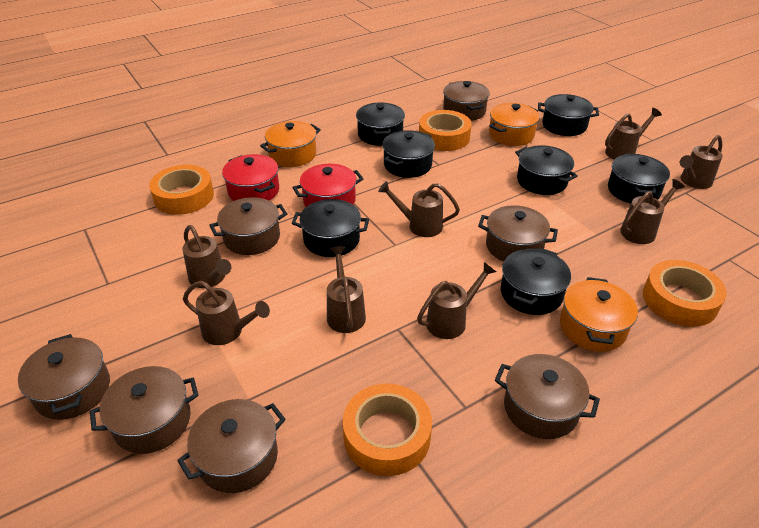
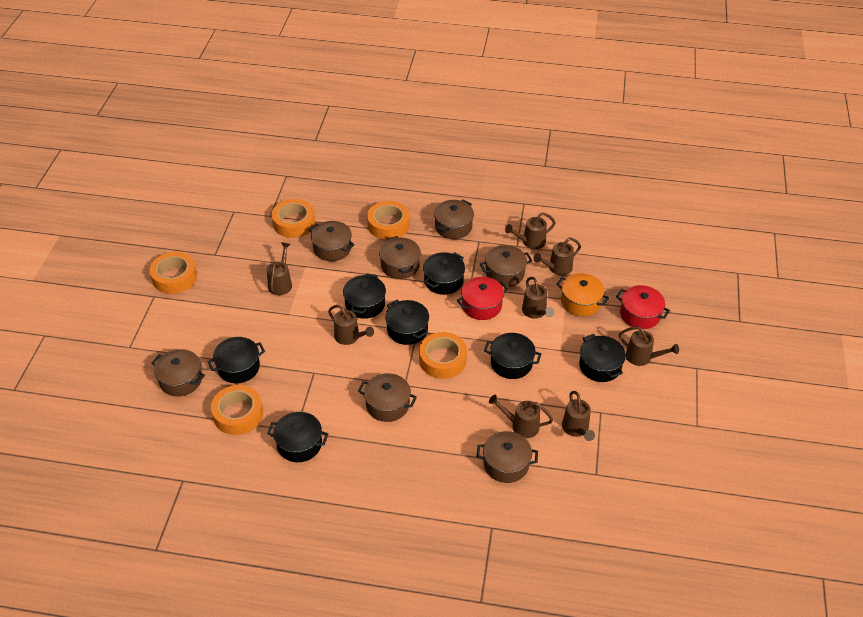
orange pot: [260,121,321,167] [489,103,540,146] [560,277,638,352] = 3 -> [556,273,609,316] = 1
orange tape: [149,165,214,215] [343,384,432,476] [419,110,472,151] [643,260,727,327] = 4 -> [150,252,197,294] [211,385,263,435] [272,199,315,238] [367,201,410,240] [419,332,467,379] = 5

